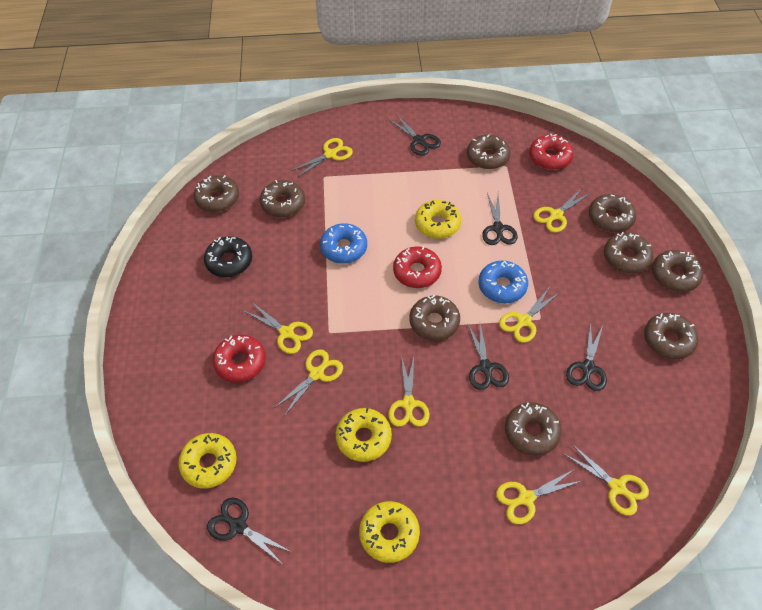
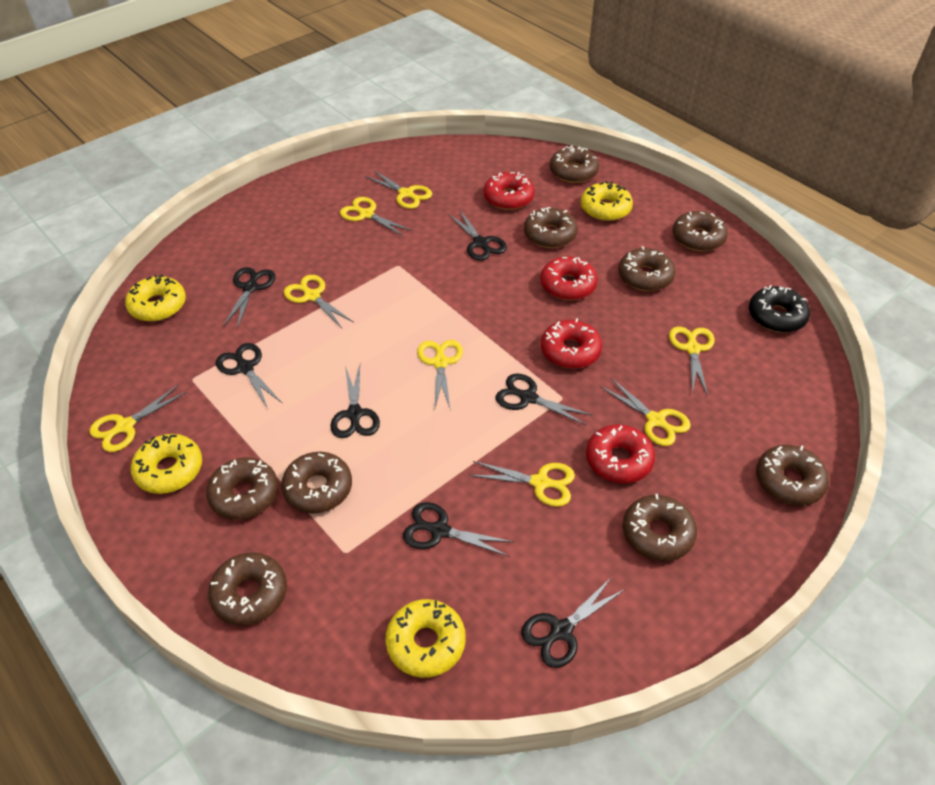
black scissors: [207,498,291,564] [388,114,441,156] [468,324,509,390] [482,193,518,245] [566,322,607,391] = 5 -> [216,343,282,409] [223,267,275,329] [330,365,380,438] [403,502,514,556] [448,210,507,261] [496,373,593,426] [521,577,625,668] = 7
blue donut: [320,223,367,263] [479,261,528,303] = 2 -> none = 0
red donut: [213,335,266,383] [393,246,442,288] [529,134,573,170] = 3 -> [483,172,535,210] [541,256,598,300] [541,318,602,369] [586,425,655,483] = 4

